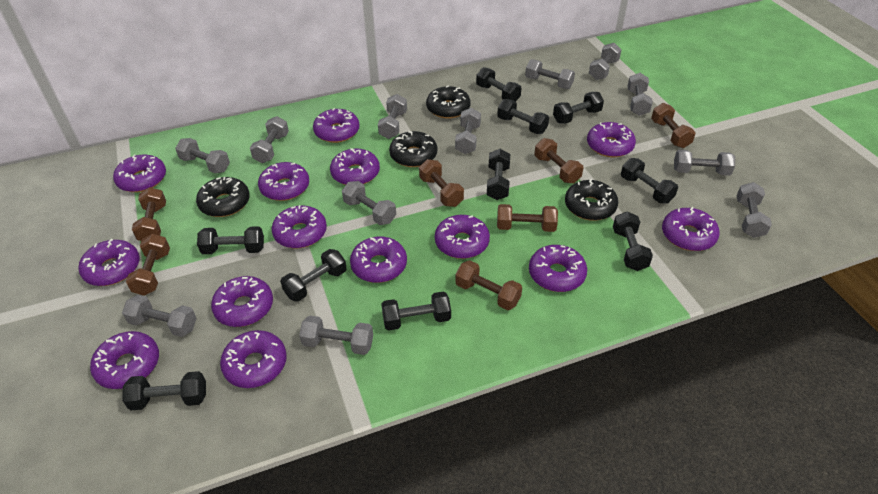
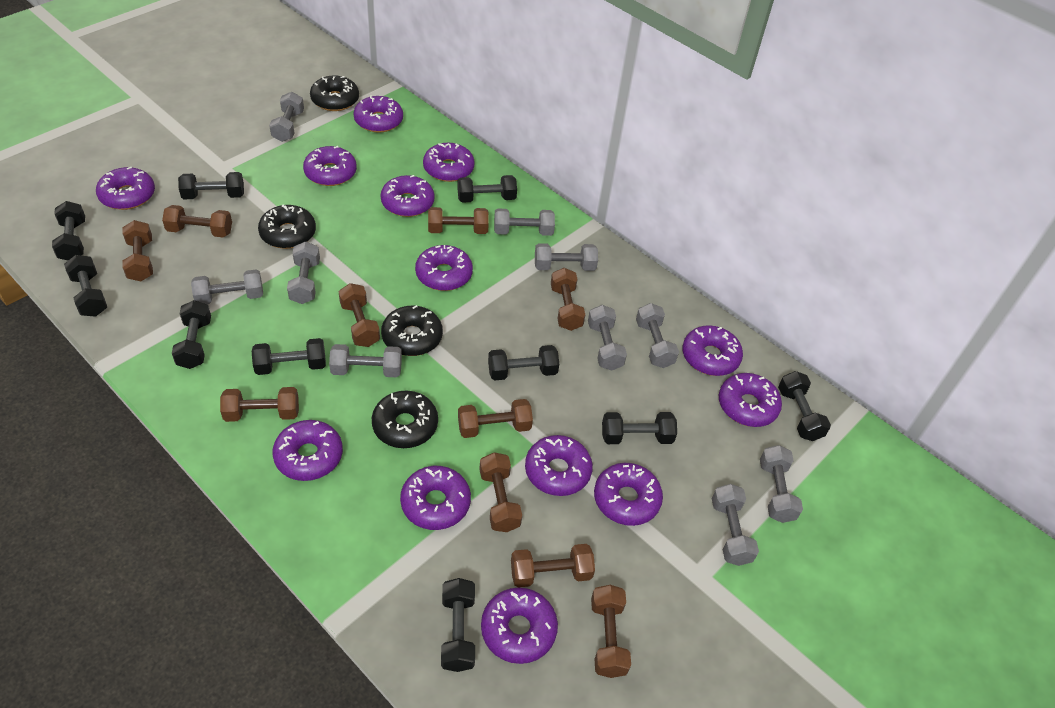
brown dumbbell: [126,234,170,296] [132,187,166,241] [419,159,464,207] [455,260,522,310] [497,204,558,232] [535,138,583,183] [651,103,696,148] = 7 -> [122,220,153,281] [162,205,232,237] [220,387,299,422] [339,283,380,347] [428,207,489,234] [458,399,533,438] [479,452,522,532] [511,544,595,588] [551,268,585,331] [591,585,631,678] = 10
grey dumbbell: [122,295,197,337] [175,138,230,173] [250,116,289,163] [299,316,373,355] [342,181,396,225] [378,94,407,139] [455,108,481,154] [525,59,575,89] [589,43,622,80] [628,73,653,116] [674,150,735,176] [736,182,772,238] = 12 -> [191,269,263,305] [269,92,304,142] [287,241,320,304] [329,344,402,377] [494,209,555,236] [535,243,598,271] [588,305,627,371] [636,303,679,368] [712,484,759,566] [760,445,803,523] = 10
purple donut: [79,239,140,286] [90,331,159,389] [113,155,166,192] [211,276,273,327] [220,330,287,388] [258,162,309,201] [272,205,327,248] [313,108,360,143] [330,148,380,185] [350,237,407,283] [435,215,490,259] [529,245,587,292] [587,122,636,157] [662,207,720,251] = 14 -> [96,167,155,210] [272,420,343,481] [303,146,357,186] [353,95,403,133] [381,175,435,217] [400,466,471,530] [415,245,473,291] [423,143,475,182] [481,588,558,664] [525,435,593,496] [594,463,663,526] [682,325,743,376] [719,373,782,427] = 13

